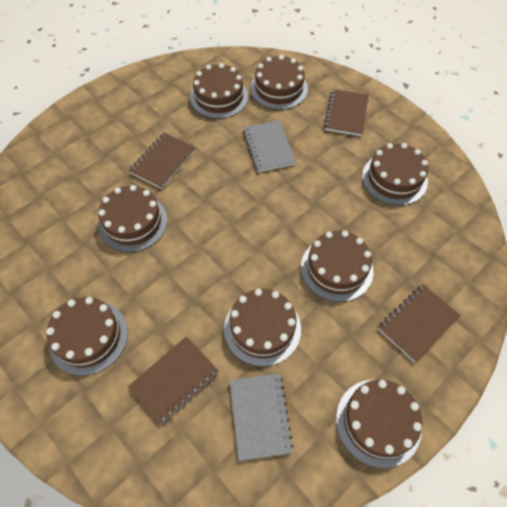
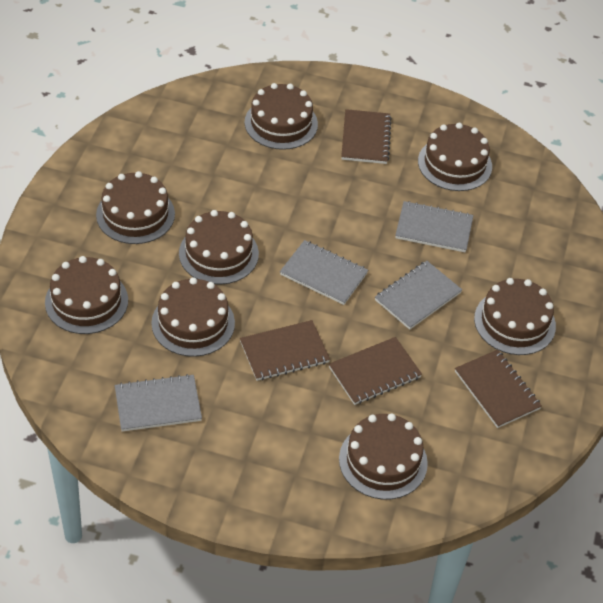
grey notebook: [230,373,294,461] [243,120,296,172] = 2 -> [115,374,202,432] [280,240,368,305] [375,261,462,330] [395,201,473,252] = 4

